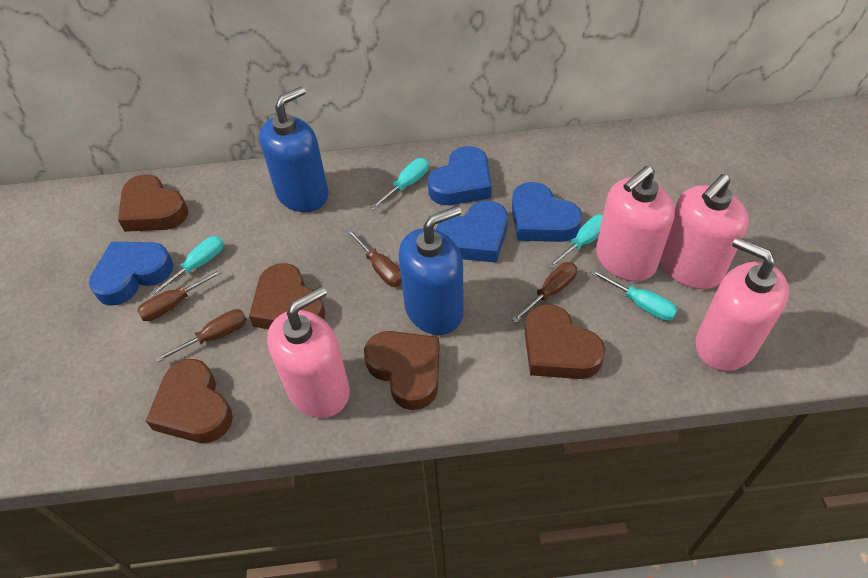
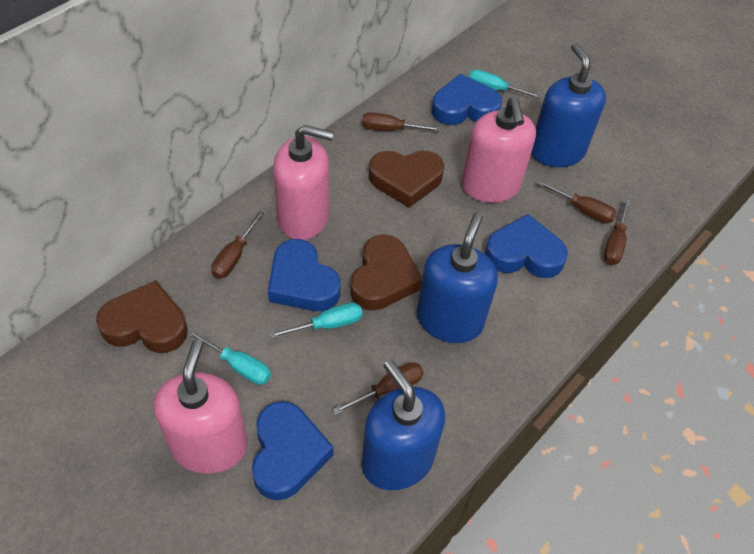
blue soap dispenser: [260,86,329,212] [399,206,464,335] = 2 -> [362,360,445,490] [417,213,498,343] [531,43,606,167] = 3
brown heart: [118,174,188,232] [146,359,233,443] [249,263,325,329] [364,331,439,410] [525,304,605,379] = 5 -> [96,280,188,353] [350,235,422,311] [369,150,444,208] = 3
brown screwdriver: [137,268,223,321] [155,309,247,363] [346,229,402,287] [512,262,577,322] = 4 -> [211,211,264,278] [332,362,424,415] [362,112,441,131] [537,180,617,223] [604,199,630,265] = 5
pink soap dispenser: [267,286,350,418] [596,166,675,281] [660,174,749,289] [696,237,789,371] = 4 -> [154,339,248,474] [273,125,334,240] [461,97,536,203] = 3
turquoise screwdriver: [150,236,224,296] [370,158,429,210] [547,214,603,269] [590,269,677,321] = 4 -> [187,329,271,385] [269,303,363,339] [469,70,541,99] = 3

